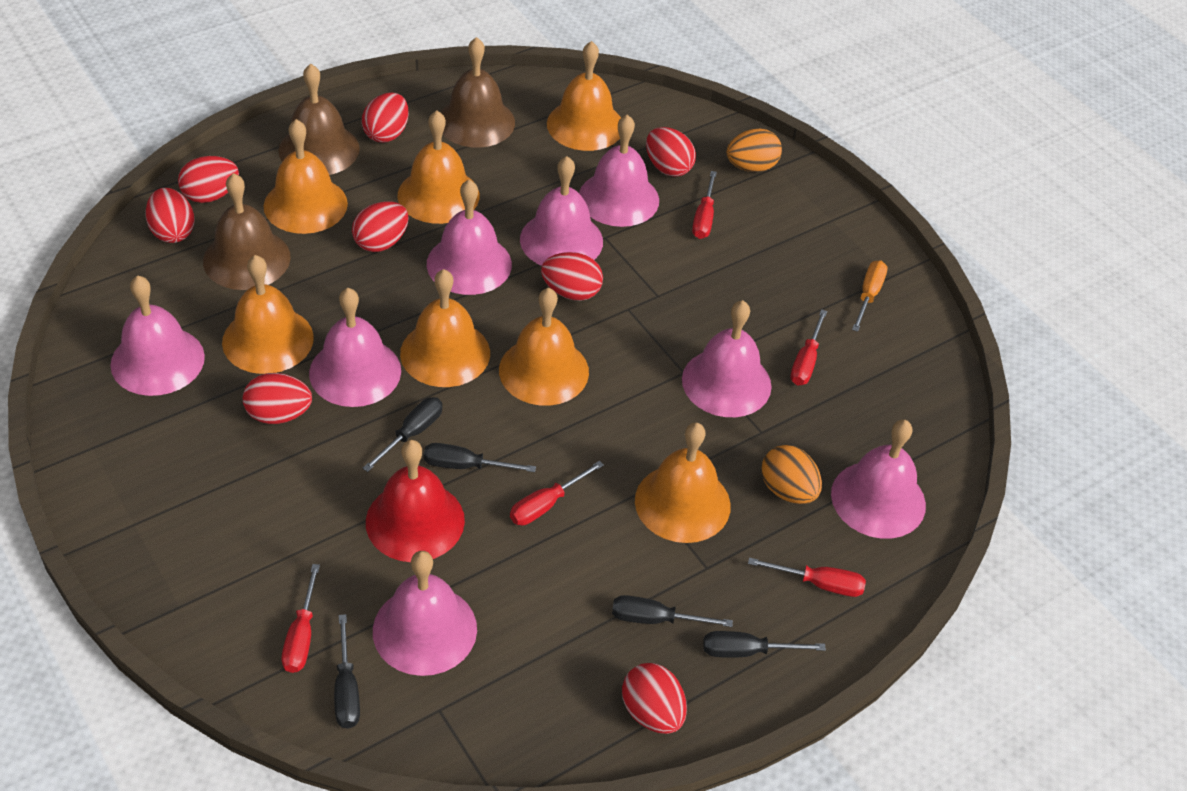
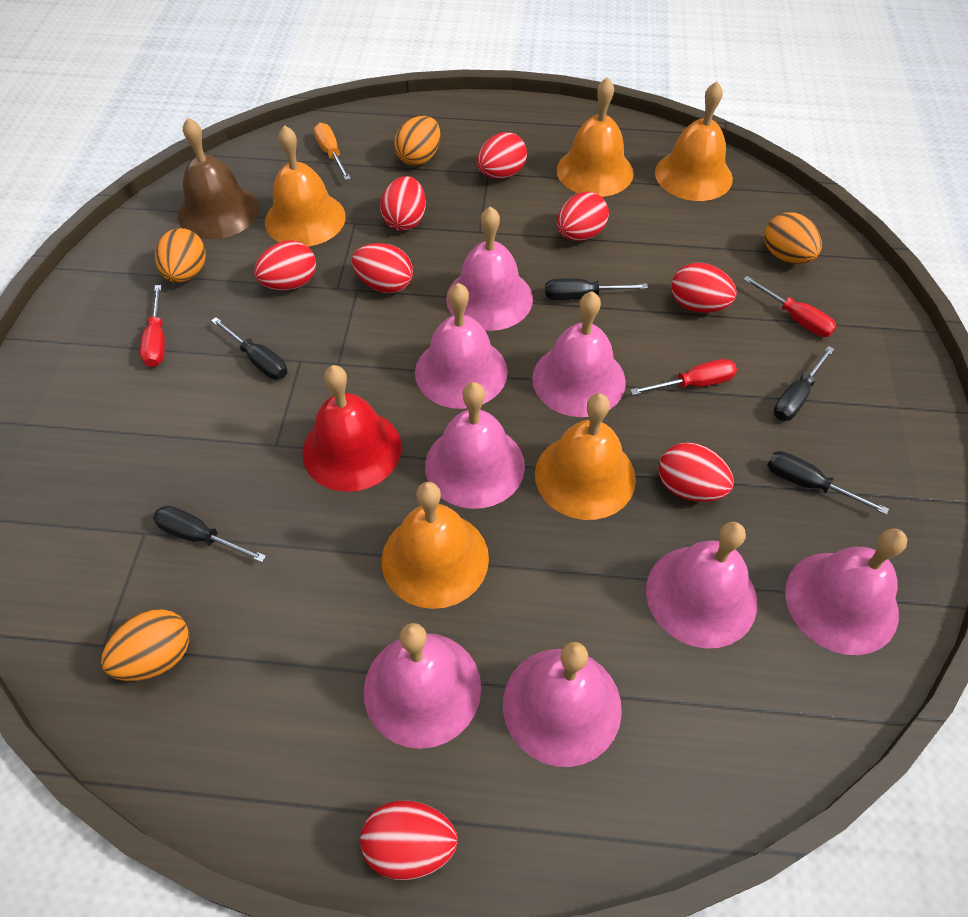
brown bell: [203,173,291,290] [278,64,360,175] [440,37,515,148] = 3 -> [178,118,259,239] = 1
orange bell: [222,255,314,374] [264,119,348,234] [397,110,479,224] [400,269,490,387] [499,288,589,406] [547,41,621,151] [635,422,731,543] = 7 -> [265,125,346,246] [382,482,489,609] [535,393,636,520] [557,77,634,197] [655,82,733,201] = 5
orange egg: [726,129,782,172] [761,445,822,504] = 2 -> [101,609,189,681] [155,228,206,283] [394,116,440,166] [765,212,822,264] = 4
red screwdriver: [282,564,320,673] [510,461,604,525] [692,171,717,239] [748,557,866,597] [790,309,827,385] = 5 -> [140,285,165,367] [630,359,737,395] [743,276,837,337] = 3

